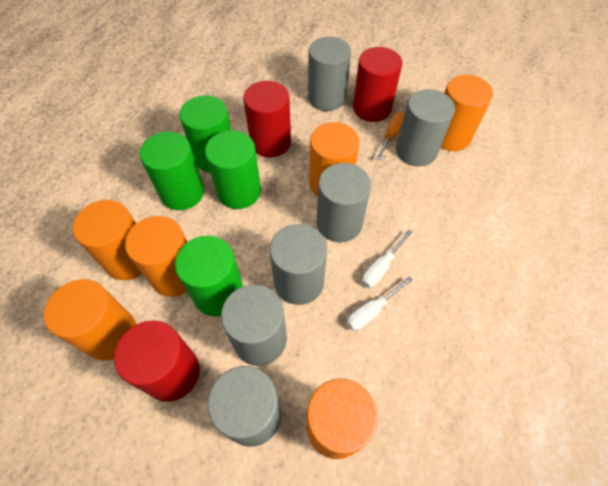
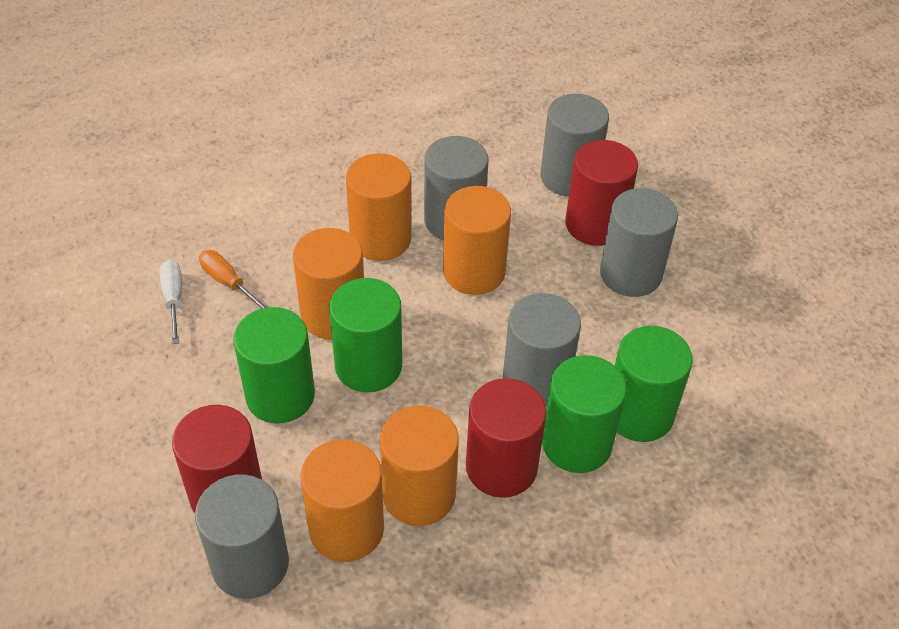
grey cylinder: [208,366,281,447] [221,285,287,366] [269,224,327,305] [308,37,351,111] [316,163,371,243] [396,89,455,166] = 6 -> [195,474,289,599] [424,136,489,240] [503,293,581,407] [541,94,609,197] [600,188,678,297] = 5
orange cylinder: [44,279,136,361] [73,200,142,280] [125,216,187,297] [307,379,378,459] [309,122,360,196] [440,75,493,151] = 6 -> [293,228,364,340] [301,439,384,562] [346,153,412,261] [380,406,459,526] [443,186,511,295] = 5
white screwdriver: [347,276,413,331] [362,229,412,288] = 2 -> [160,260,182,344] = 1

